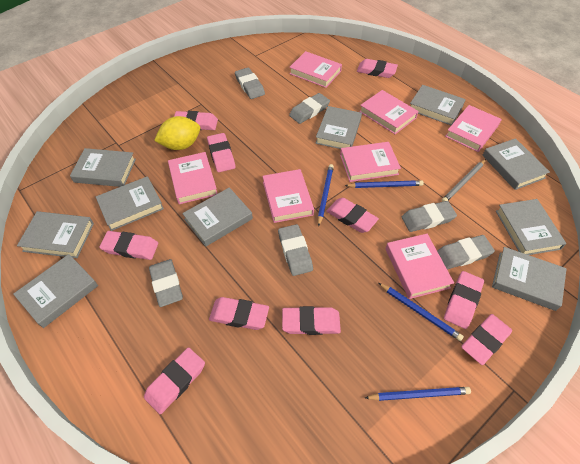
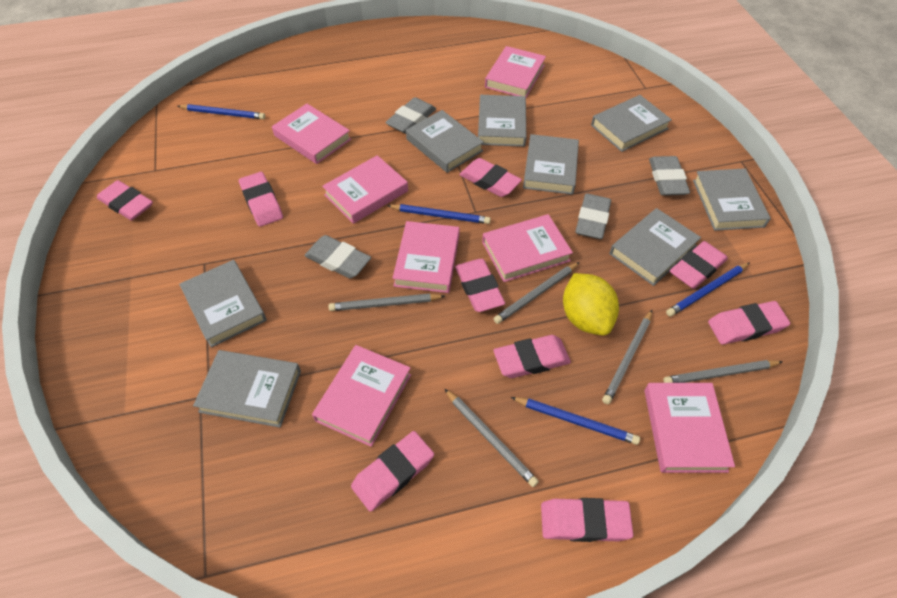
grey book: [13,254,98,328] [17,211,94,258] [70,148,136,187] [96,176,164,231] [182,187,253,247] [315,106,362,149] [410,85,466,125] [482,138,550,190] [492,247,567,311] [496,199,566,255] = 10 -> [179,260,267,347] [193,350,301,428] [406,110,484,173] [478,95,526,147] [523,134,579,195] [591,95,672,152] [610,208,701,286] [693,168,771,231] = 8
grey eraser: [149,259,183,307] [235,68,265,99] [278,224,313,276] [289,93,330,124] [402,201,457,232] [437,235,495,270] = 6 -> [305,235,371,279] [385,97,436,134] [575,194,611,239] [649,156,690,196] = 4
grey pencil: [442,159,486,202] = 1 -> [328,294,445,311] [444,388,539,487] [494,262,579,324] [602,310,652,404] [663,360,783,383] = 5
pink eraser: [99,231,158,260] [144,347,205,414] [174,111,218,130] [207,133,235,172] [209,297,269,330] [282,306,341,335] [326,198,379,233] [357,59,398,78] [444,271,484,329] [461,314,512,365] = 10 -> [97,180,153,221] [239,172,283,227] [351,431,434,512] [455,259,505,312] [459,158,522,197] [494,335,571,378] [541,498,633,542] [670,241,728,289] [708,301,790,345] = 9

